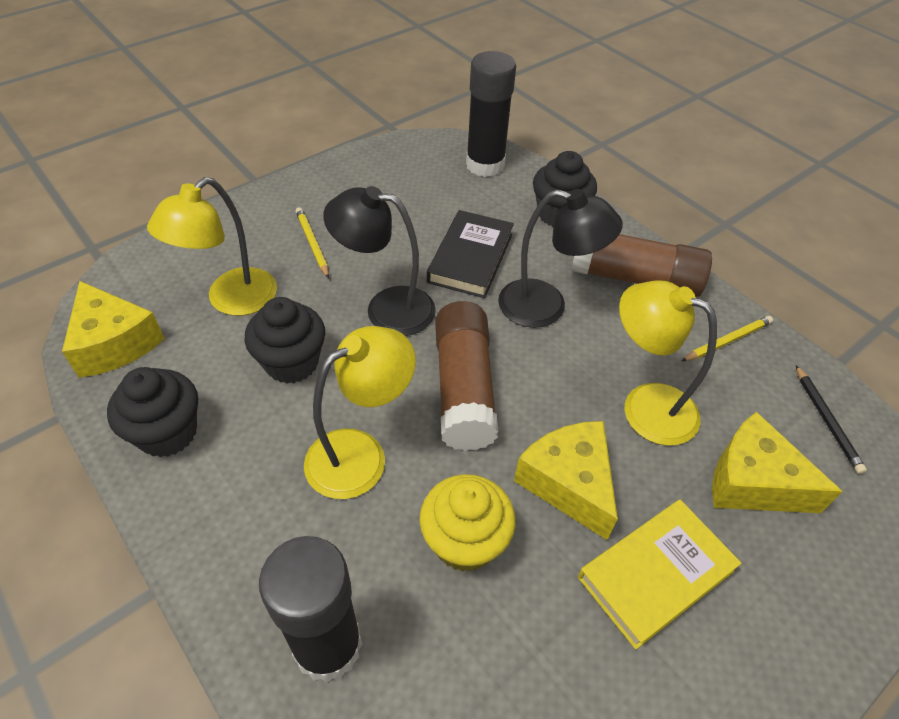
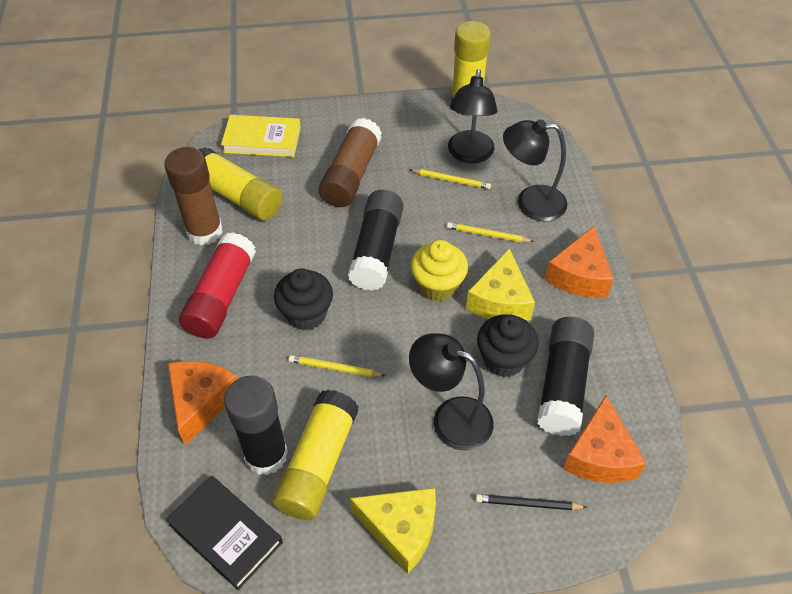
black cupcake: [107,367,198,457] [245,297,325,384] [533,151,597,227] = 3 -> [274,269,333,331] [477,314,539,377] = 2
black glue stick: [259,536,362,683] [466,51,516,177] = 2 -> [224,376,288,475] [348,190,403,291] [537,317,594,436] = 3
black lamp: [323,186,436,336] [498,189,623,328] = 2 -> [409,333,493,450] [448,69,498,163] [503,119,567,221] = 3
orange cheese: none = 0 -> [168,361,237,445] [545,226,614,298] [563,395,647,483] = 3
red glue stick: none = 0 -> [179,232,256,339] = 1
yellow cheese: [62,281,165,378] [514,421,618,540] [712,412,843,513] = 3 -> [350,488,436,574] [466,248,535,321] = 2
yellow glue stick: none = 0 -> [199,147,283,221] [272,390,359,520] [451,21,491,115] = 3
yellow lamp: [147,177,277,316] [304,326,416,499] [619,280,717,446] = 3 -> none = 0
yellow pencil: [295,207,329,278] [682,316,773,361] = 2 -> [289,355,385,377] [410,169,491,189] [447,222,534,242] = 3

